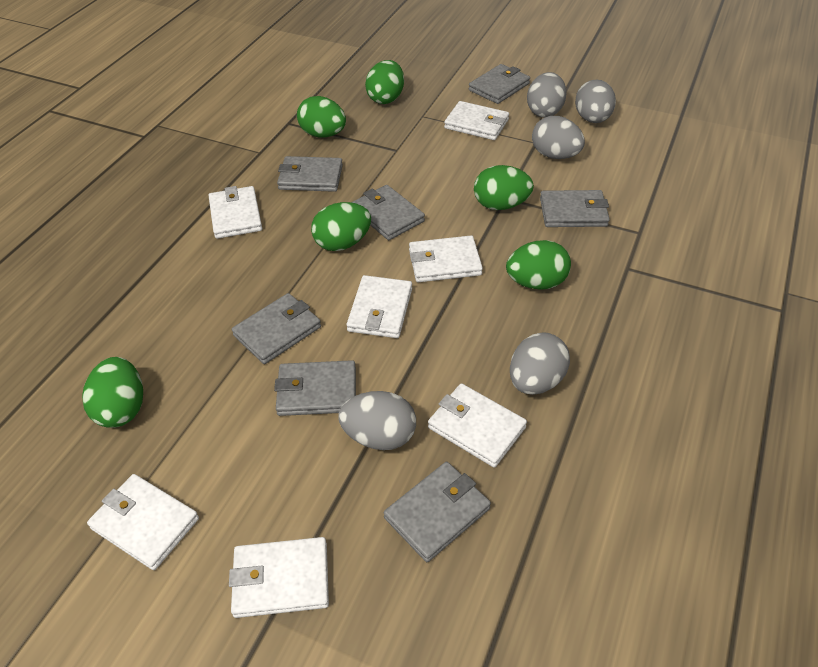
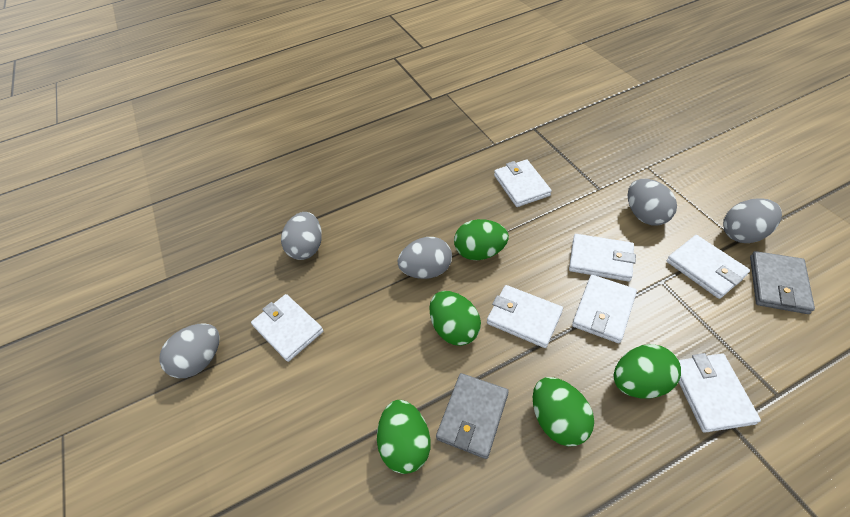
green egg: [82,357,143,428] [297,96,346,137] [311,202,371,251] [365,60,404,104] [474,165,534,210] [506,240,571,290] = 6 -> [377,400,431,474] [429,291,481,346] [454,219,509,260] [533,377,594,446] [613,344,681,399] = 5
grey wallet: [232,293,321,364] [274,360,356,416] [277,156,343,192] [351,185,425,240] [384,462,491,562] [469,64,530,104] [540,190,610,227] = 7 -> [436,373,509,459] [750,251,815,314] = 2

